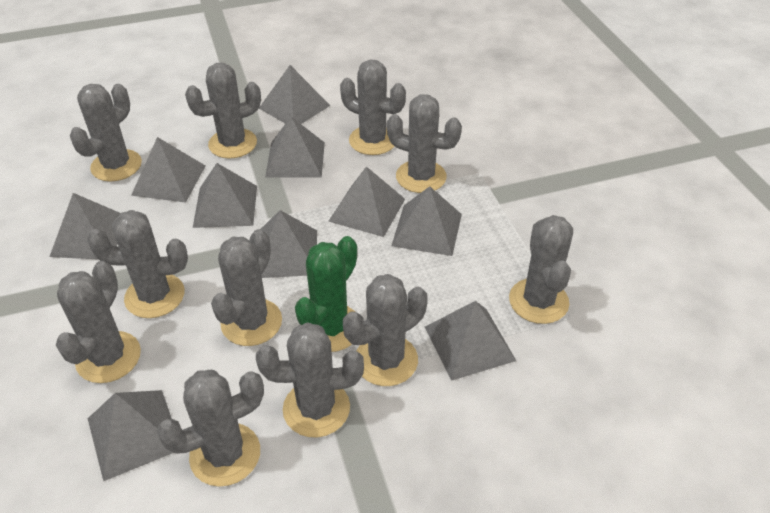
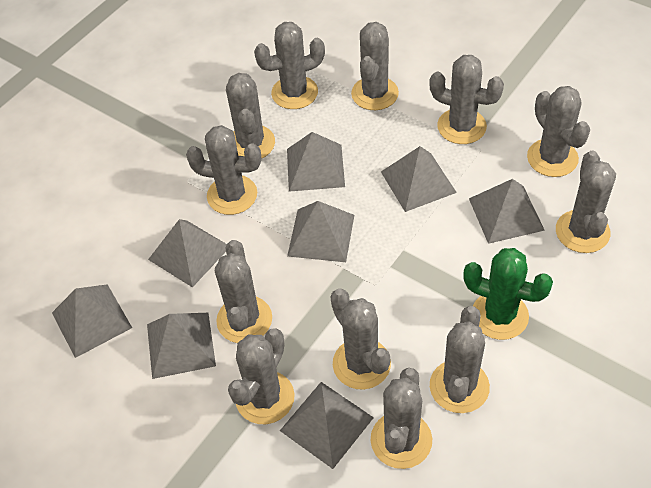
grey cactus: [56,261,141,383] [70,84,142,182] [87,210,188,318] [157,370,264,487] [185,63,261,158] [211,229,282,346] [256,322,364,438] [340,59,406,155] [343,274,428,386] [387,95,462,193] [509,215,573,324] = 11 -> [186,125,261,215] [215,240,272,343] [226,73,275,159] [228,328,295,424] [254,22,325,109] [330,289,391,390] [351,22,399,110] [370,368,432,469] [429,55,504,144] [430,306,490,413] [527,86,590,177] [556,151,616,253] = 12
grey pyramid: [49,193,120,260] [88,390,174,481] [131,137,205,203] [193,163,257,228] [259,65,330,124] [260,210,317,278] [265,117,325,178] [329,166,405,237] [391,186,462,256] [425,301,516,381] = 10 -> [52,284,132,358] [147,313,216,379] [148,219,227,288] [280,382,374,469] [287,132,345,192] [287,201,354,262] [381,146,457,212] [469,179,545,244] = 8

